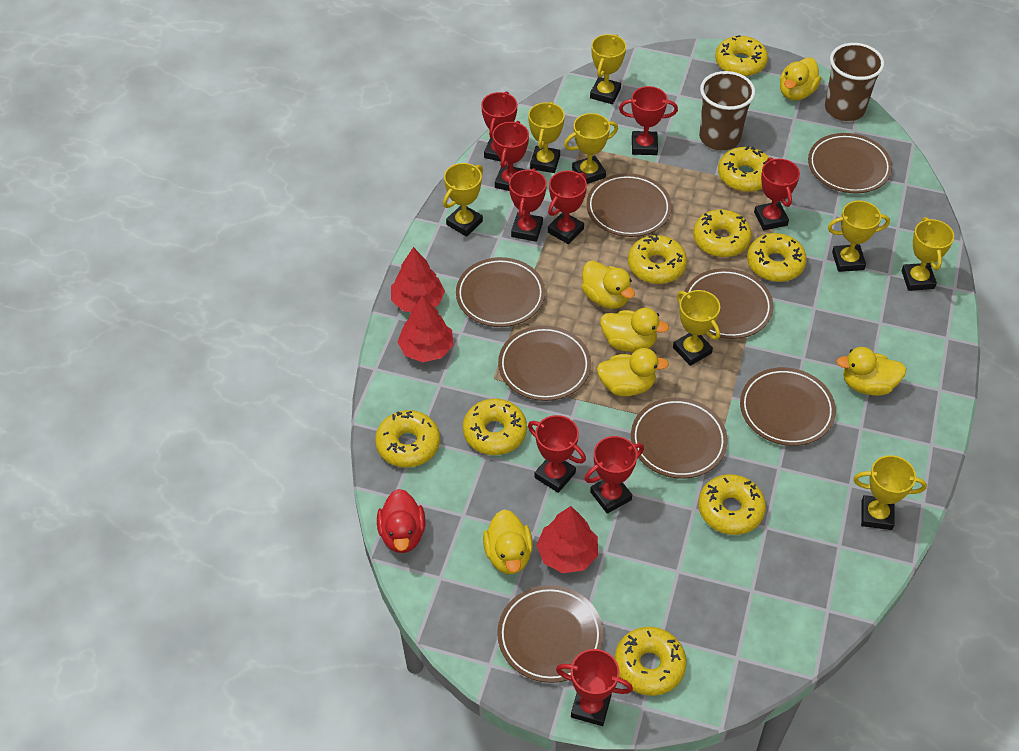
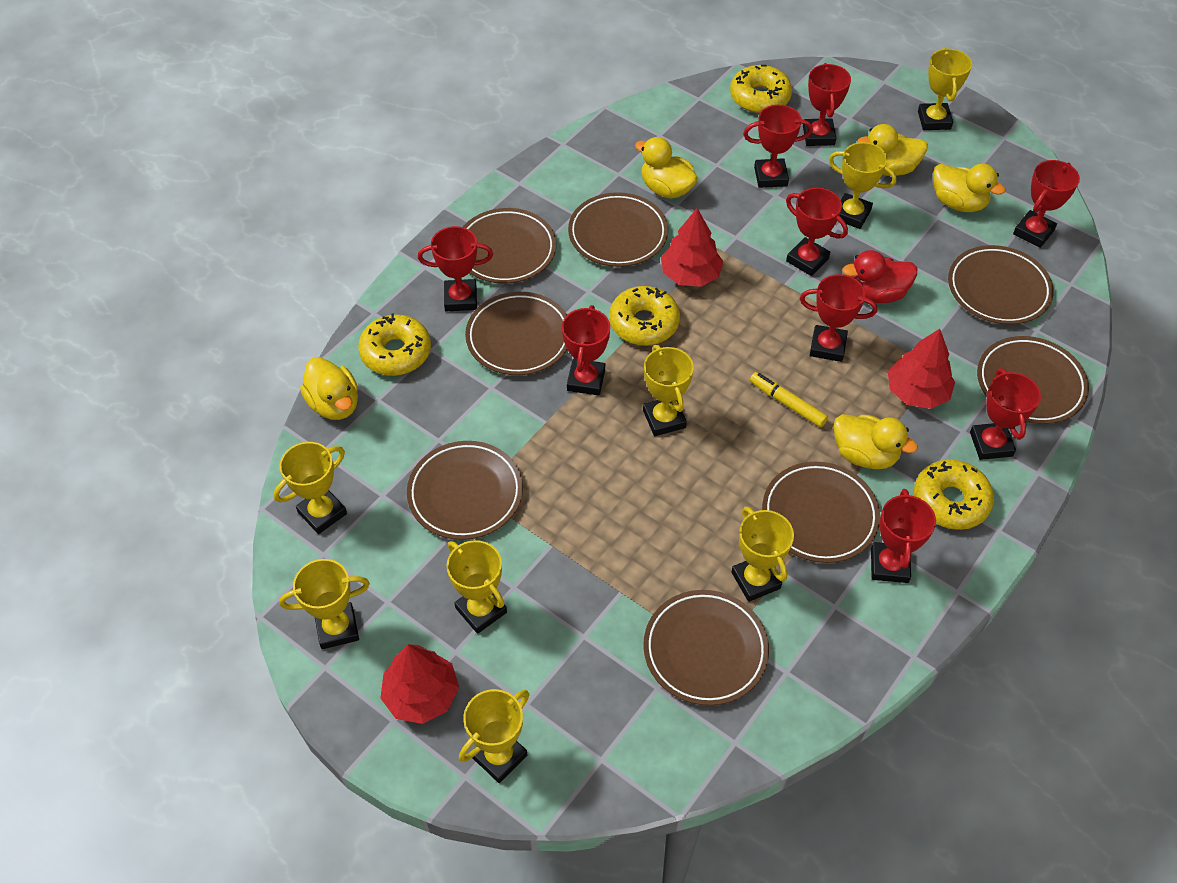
brown cup: [699,71,755,151] [825,43,884,121] = 2 -> none = 0
yellow donut: [375,410,440,467] [463,398,527,455] [614,627,687,696] [628,234,687,284] [693,209,752,257] [698,474,766,535] [715,35,768,77] [718,146,770,192] [747,233,807,282] = 9 -> [358,313,431,376] [609,286,680,345] [730,65,792,113] [914,459,994,530] = 4
yellow duck: [483,510,533,574] [581,260,635,309] [597,348,669,396] [600,308,669,352] [780,57,821,101] [836,347,906,396] = 6 -> [300,357,358,420] [635,137,698,199] [833,414,918,469] [857,124,928,176] [933,164,1006,212] = 5
yellow marker: none = 0 -> [750,372,828,427] = 1

